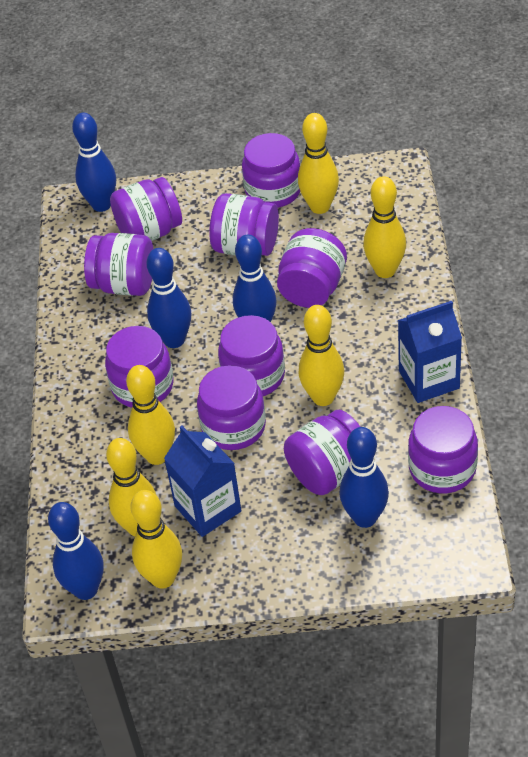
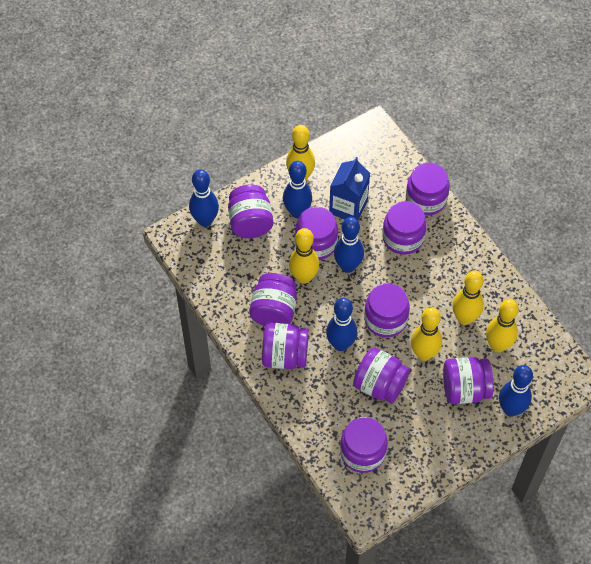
blue carton: [164,426,241,537] [398,301,462,403] = 2 -> [329,157,370,220] = 1
yellow bowling pin: [106,438,157,536] [126,365,175,465] [131,490,182,589] [298,113,339,214] [299,305,344,406] [363,176,406,278] = 6 -> [286,125,315,181] [289,228,319,284] [411,307,442,361] [453,271,484,325] [486,299,519,353] = 5

